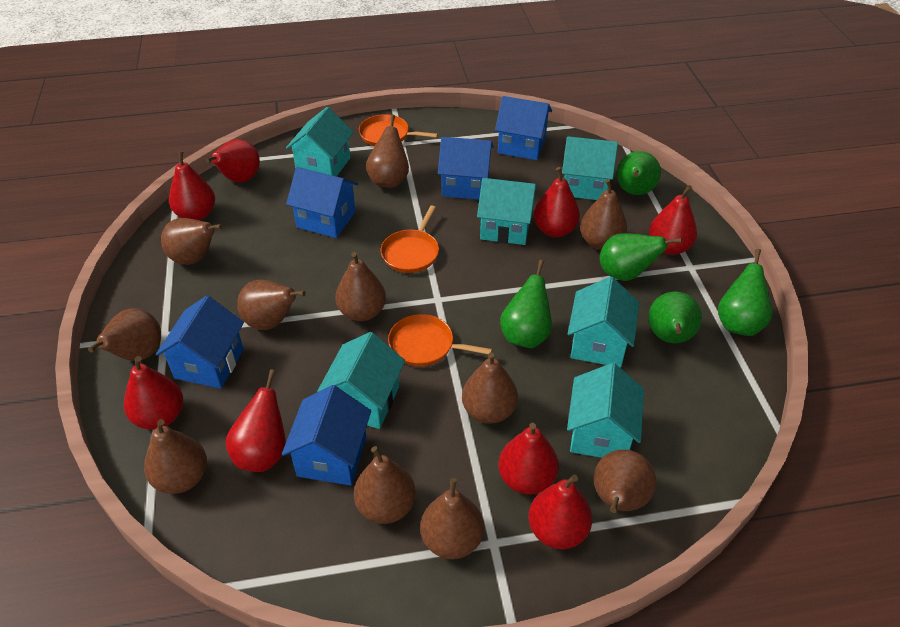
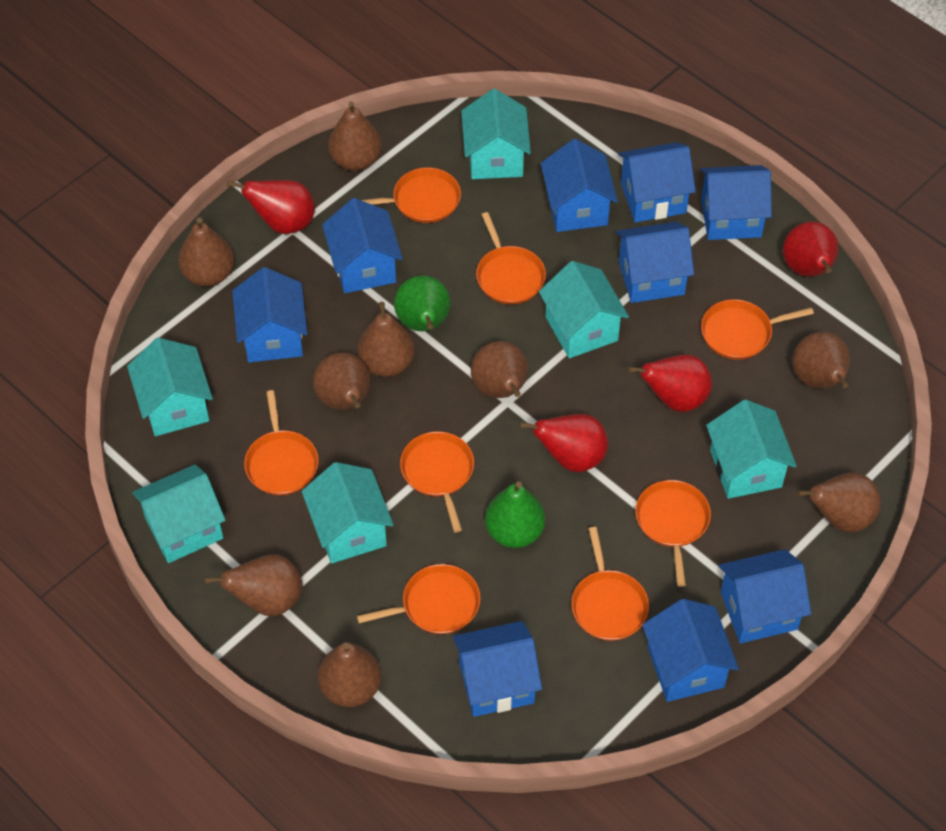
blue house: [156,296,244,389] [282,385,371,486] [286,167,358,238] [438,137,493,200] [495,96,552,160] = 5 -> [232,267,307,363] [322,198,403,293] [453,621,542,717] [541,139,618,232] [616,222,694,303] [618,142,696,223] [642,599,739,702] [700,165,772,240] [719,549,811,643] = 9
brown pear: [88,308,161,361] [144,419,207,494] [161,218,222,265] [237,280,306,330] [335,252,386,321] [354,446,416,524] [366,114,409,188] [420,478,484,559] [462,353,518,424] [580,179,627,250] [594,449,656,513] = 11 -> [178,218,234,287] [204,554,302,616] [313,352,371,410] [318,642,381,707] [328,101,382,171] [357,302,415,377] [471,341,528,398] [793,332,850,388] [797,472,881,533] = 9
green pear: [500,260,552,348] [600,233,681,281] [617,151,661,195] [648,292,702,343] [718,249,772,336] = 5 -> [394,275,450,331] [485,481,545,548] = 2
orange pan: [359,114,438,146] [380,205,439,273] [388,314,492,366] = 3 -> [244,390,319,496] [357,564,480,634] [362,167,461,223] [400,432,474,532] [476,212,546,304] [571,527,649,641] [635,480,711,587] [701,299,814,360] = 8
red pear: [124,356,183,430] [169,151,215,220] [205,139,260,182] [225,370,286,472] [498,423,559,495] [528,475,592,549] [534,167,580,237] [649,185,697,255] = 8 -> [227,180,315,234] [519,414,608,472] [628,354,712,412] [783,221,839,277] = 4

